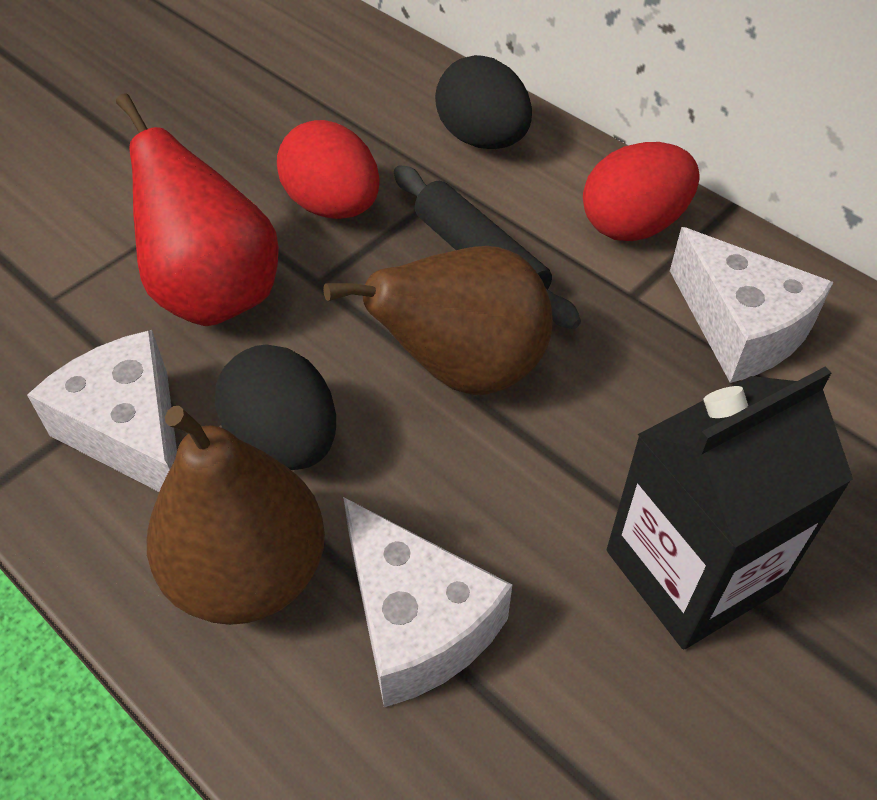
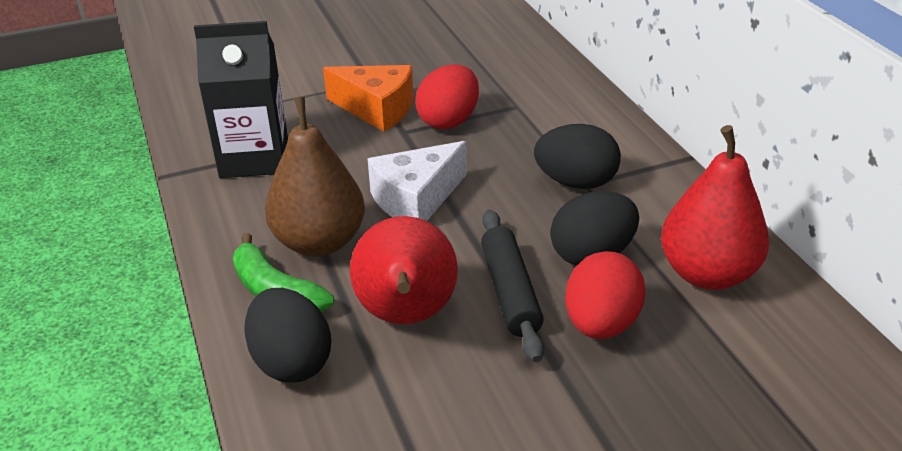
black egg: [215,344,336,470] [435,55,532,149] = 2 -> [245,288,331,383] [534,124,621,189] [550,191,639,266] = 3
brown pear: [147,406,325,625] [323,246,552,395] = 2 -> [265,96,365,257] = 1
green banana: none = 0 -> [233,233,334,312] = 1
orange cheese: none = 0 -> [323,65,414,132] = 1
red pear: [116,93,279,326] = 1 -> [350,216,458,324] [661,125,769,290] = 2
white cheese: [27,330,177,492] [343,497,512,707] [670,227,833,383] = 3 -> [368,141,467,221] = 1

